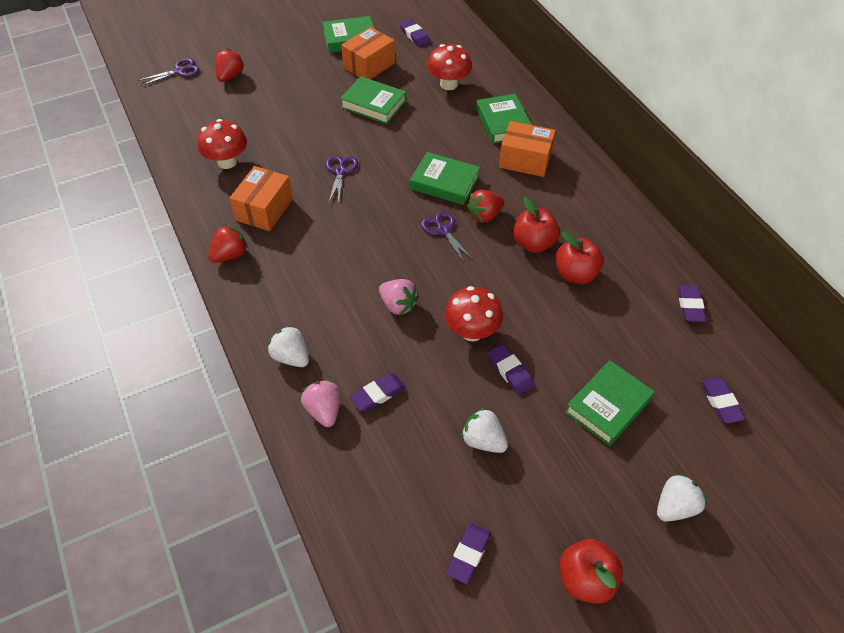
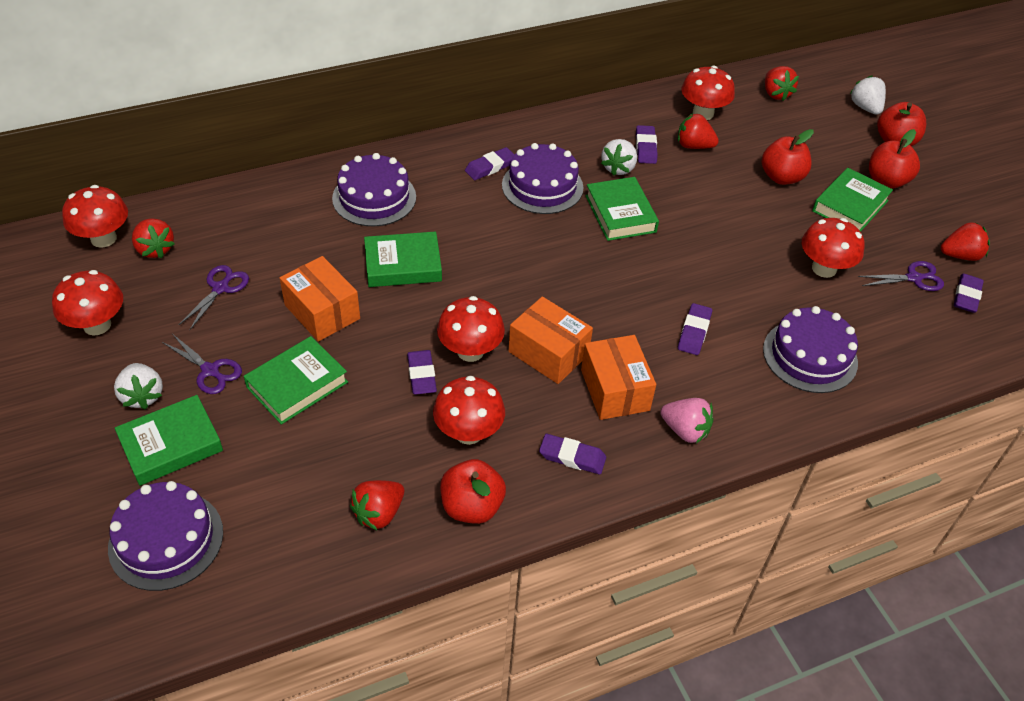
pink strawberry: [301,380,341,427] [379,279,419,315] = 2 -> [661,398,713,443] = 1
purple cake: none = 0 -> [108,481,223,591] [332,153,416,226] [502,143,584,214] [763,306,858,393] = 4
red apple: [513,197,560,253] [556,231,604,284] [560,539,623,604] = 3 -> [440,459,506,524] [762,129,814,185] [869,129,920,189] [877,102,926,146] = 4
red mushroom: [197,119,247,169] [427,44,472,90] [444,286,503,341] = 3 -> [52,270,123,336] [62,185,128,248] [433,376,505,445] [437,296,505,362] [681,66,735,120] [802,218,865,278] = 6
red strawberry: [208,225,248,263] [215,49,244,82] [467,189,504,223] = 3 -> [132,218,175,258] [350,480,404,530] [678,113,719,149] [765,66,799,101] [941,222,990,261] = 5

